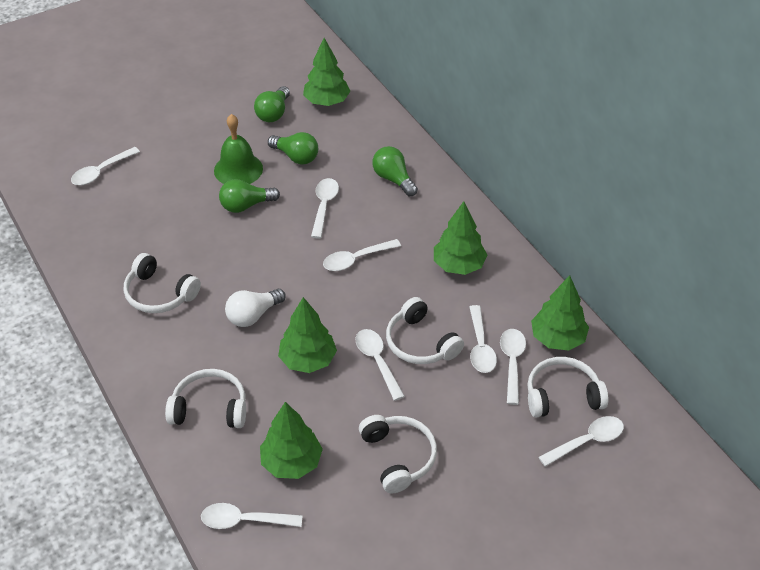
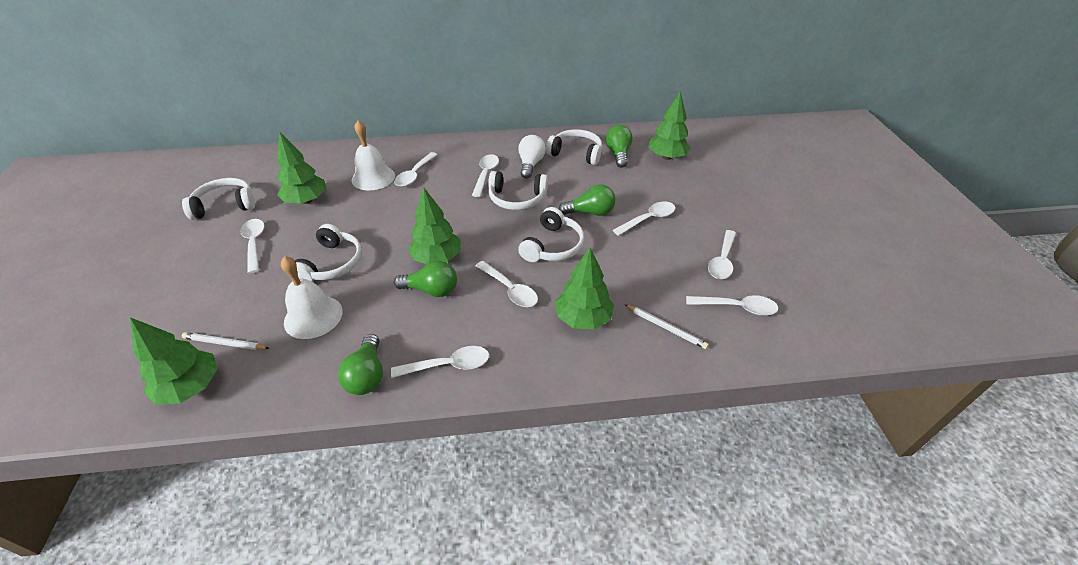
green bell: [214,114,263,184] = 1 -> none = 0
white bell: none = 0 -> [281,256,343,339] [352,121,395,190] = 2
white pencil: none = 0 -> [182,332,270,350] [624,304,709,349] = 2

